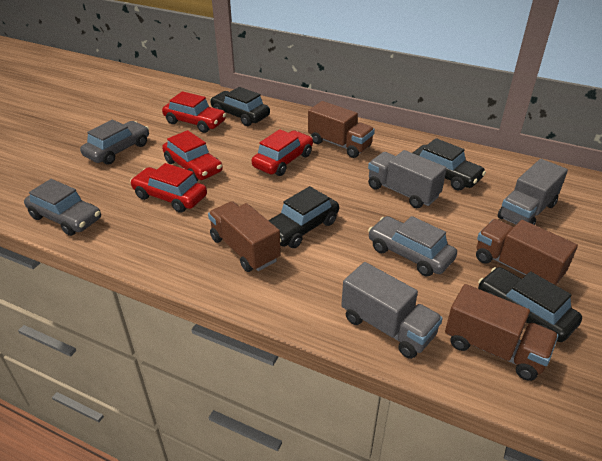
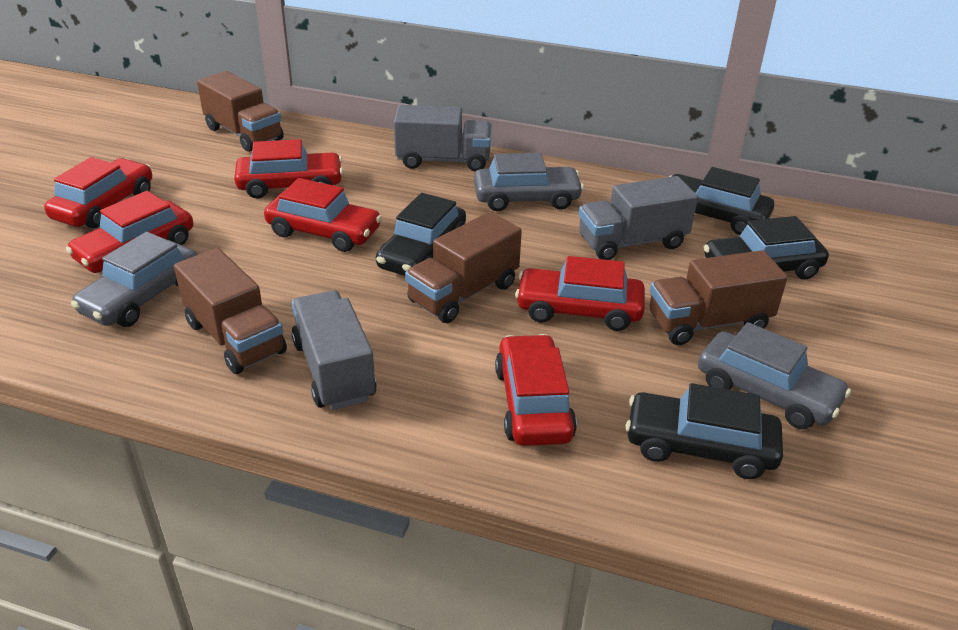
red car: [130,163,207,213] [162,91,226,133] [162,130,223,181] [252,129,313,176] = 4 -> [44,157,152,229] [66,191,193,273] [234,139,343,199] [264,178,382,252] [495,334,577,446] [515,256,645,331] = 6

